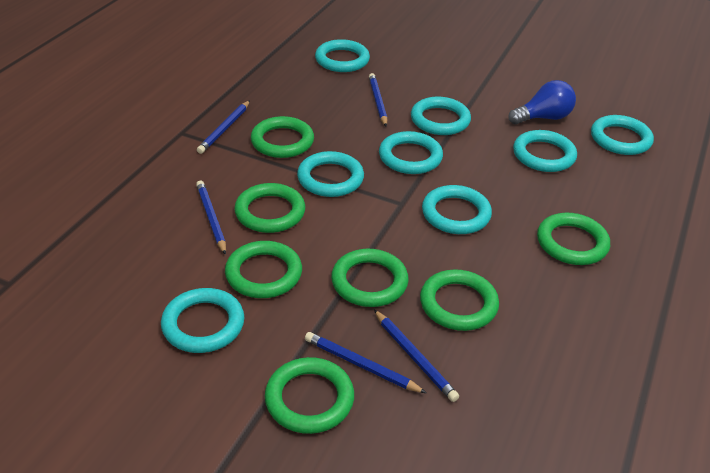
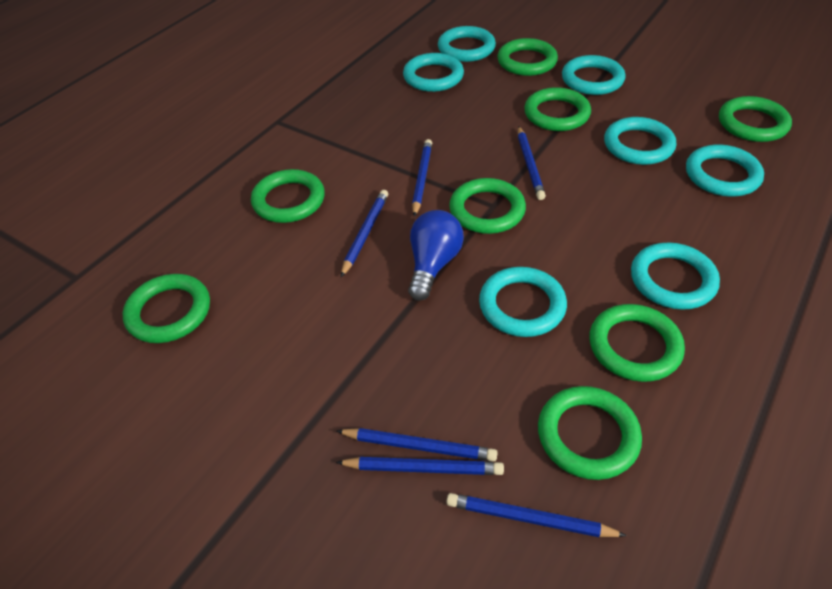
blue pencil: [196,181,226,255] [197,100,250,154] [305,332,426,393] [369,73,387,126] [374,310,459,402] = 5 -> [336,457,504,475] [337,428,498,462] [341,190,388,277] [412,139,432,217] [446,493,627,537] [518,126,546,200] = 6
green ring: [225,241,302,298] [234,183,305,233] [251,116,314,158] [265,357,354,434] [331,249,409,307] [420,269,499,331] [537,213,610,265] = 7 -> [122,274,210,343] [251,169,325,223] [449,178,526,234] [497,38,558,76] [524,87,591,131] [538,386,642,480] [589,304,685,382] [719,96,792,142] = 8
turquoise ring: [161,288,244,353] [297,151,364,197] [315,39,370,72] [379,131,443,174] [411,97,471,135] [422,185,492,234] [513,130,577,172] [591,115,654,155] = 8 -> [403,53,464,92] [438,26,496,62] [479,267,567,337] [562,55,626,95] [604,117,676,165] [631,243,720,310] [686,144,764,197] = 7

